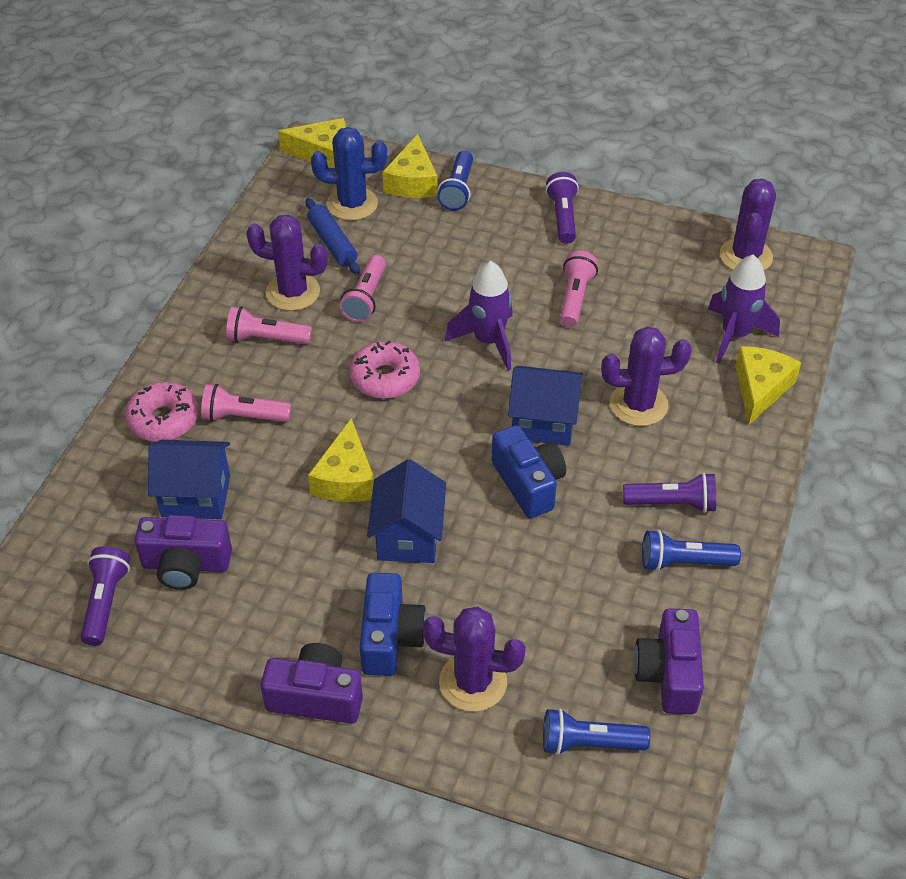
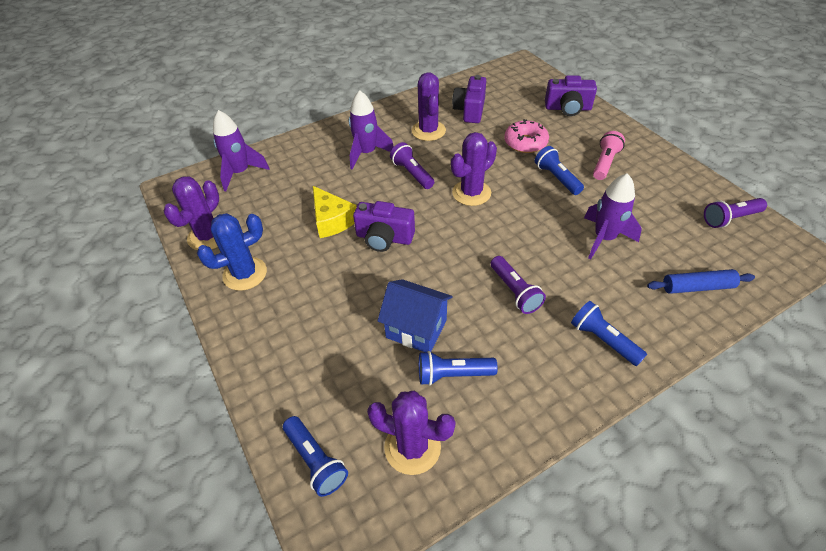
blue camera: [359,573,427,676] [492,425,566,518] = 2 -> none = 0
blue flashlight: [437,151,473,211] [543,708,650,755] [642,530,741,571] = 3 -> [283,416,348,497] [419,351,498,386] [535,146,584,195] [571,301,647,366] = 4
blue house: [148,440,230,519] [367,459,446,563] [508,366,583,446] = 3 -> [377,279,453,352] = 1
pink donut: [125,382,199,442] [349,340,420,399] = 2 -> [504,119,549,153] = 1
pink flashlight: [201,384,292,422] [226,306,312,344] [340,255,386,322] [560,251,598,327] = 4 -> [593,131,625,180] = 1
purple rocket: [445,261,513,371] [708,255,780,364] = 2 -> [213,110,270,191] [349,90,394,170] [584,173,642,259] = 3
yellow cheese: [278,118,346,168] [308,418,375,502] [383,134,438,198] [735,346,801,425] = 4 -> [313,186,356,238] = 1

